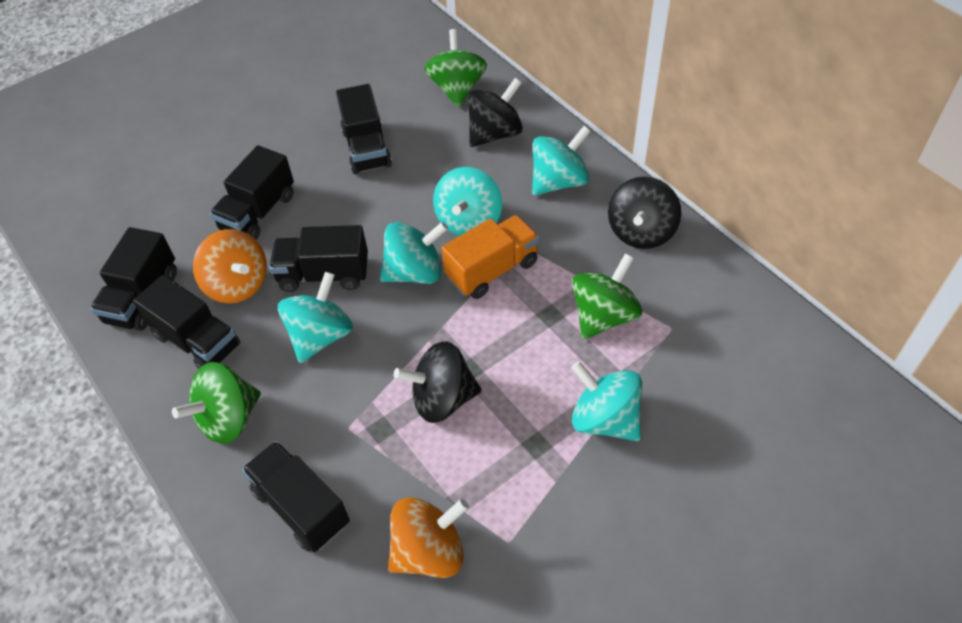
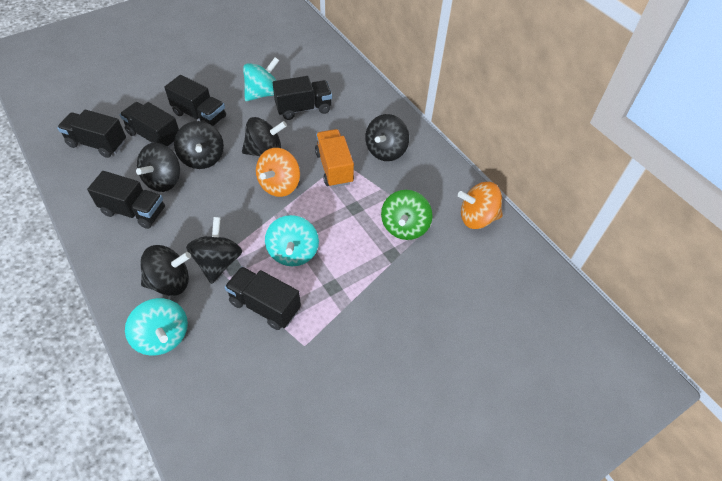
black spinning top: [394,341,482,423] [467,78,523,147] [608,177,681,249] = 3 -> [136,143,180,192] [140,245,191,296] [174,121,224,169] [186,217,242,284] [242,117,287,156] [365,114,409,161] = 6
green spinning top: [172,362,261,444] [424,29,487,107] [572,254,642,340] = 3 -> [381,190,432,240] = 1
turquoise spinning top: [278,272,353,363] [380,222,448,284] [433,167,502,236] [532,126,591,196] [571,361,642,441] = 5 -> [125,298,188,356] [243,57,279,101] [265,215,319,266] = 3

